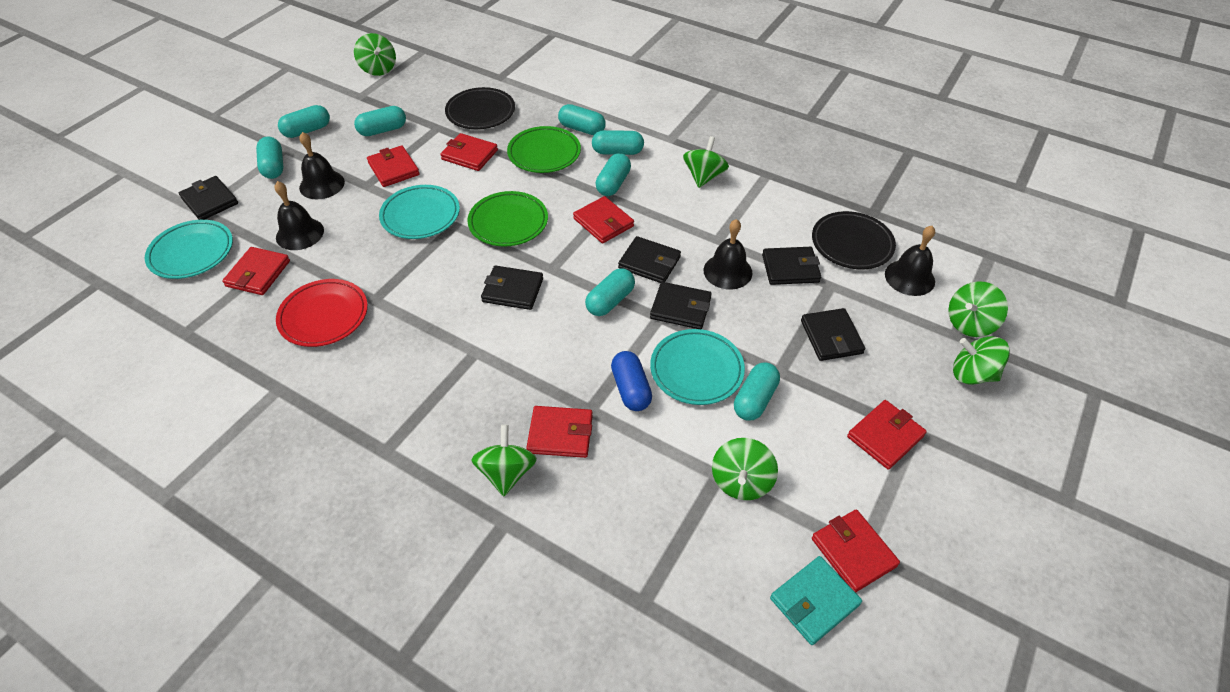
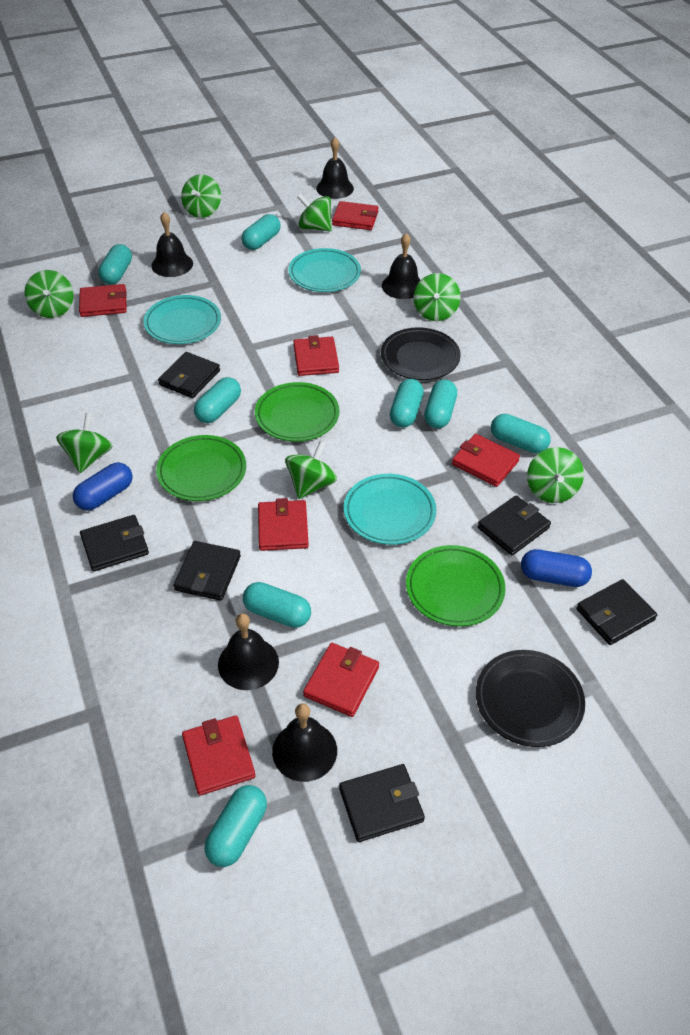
black bell: [275,181,324,250] [299,132,345,199] [704,219,752,290] [885,226,935,296] = 4 -> [151,212,193,277] [218,613,279,690] [272,703,337,782] [316,137,354,199] [382,233,420,299] = 5
blue capsule: [611,351,652,411] = 1 -> [73,462,133,511] [521,549,592,587] = 2
green plate: [467,191,548,247] [507,126,581,173] = 2 -> [156,435,246,501] [255,382,339,442] [406,545,506,627] = 3
green spinning top: [354,33,396,76] [471,425,537,496] [683,136,729,188] [712,438,778,500] [948,281,1008,337] [953,336,1010,384] = 6 -> [25,270,74,318] [56,413,113,473] [181,174,221,218] [285,441,337,499] [297,194,332,232] [414,273,461,321] [527,447,584,503] = 7
red plate: [276,279,368,347] = 1 -> none = 0
turquoise wallet: [770,556,862,645] = 1 -> none = 0

